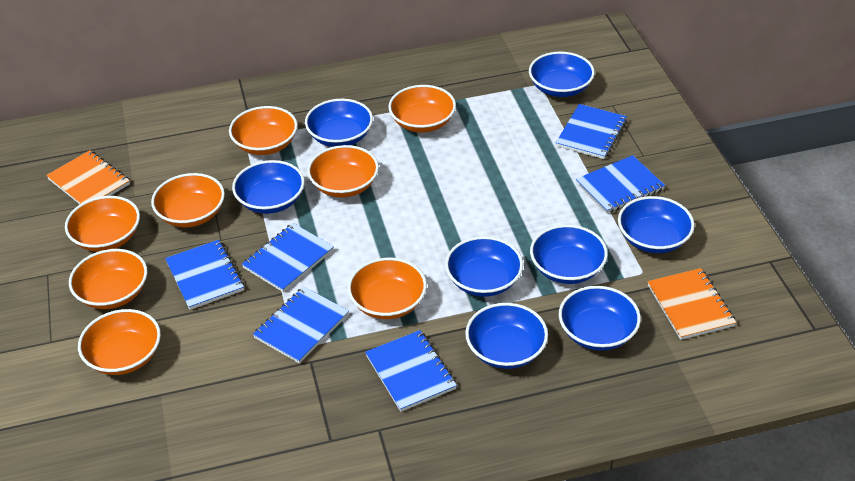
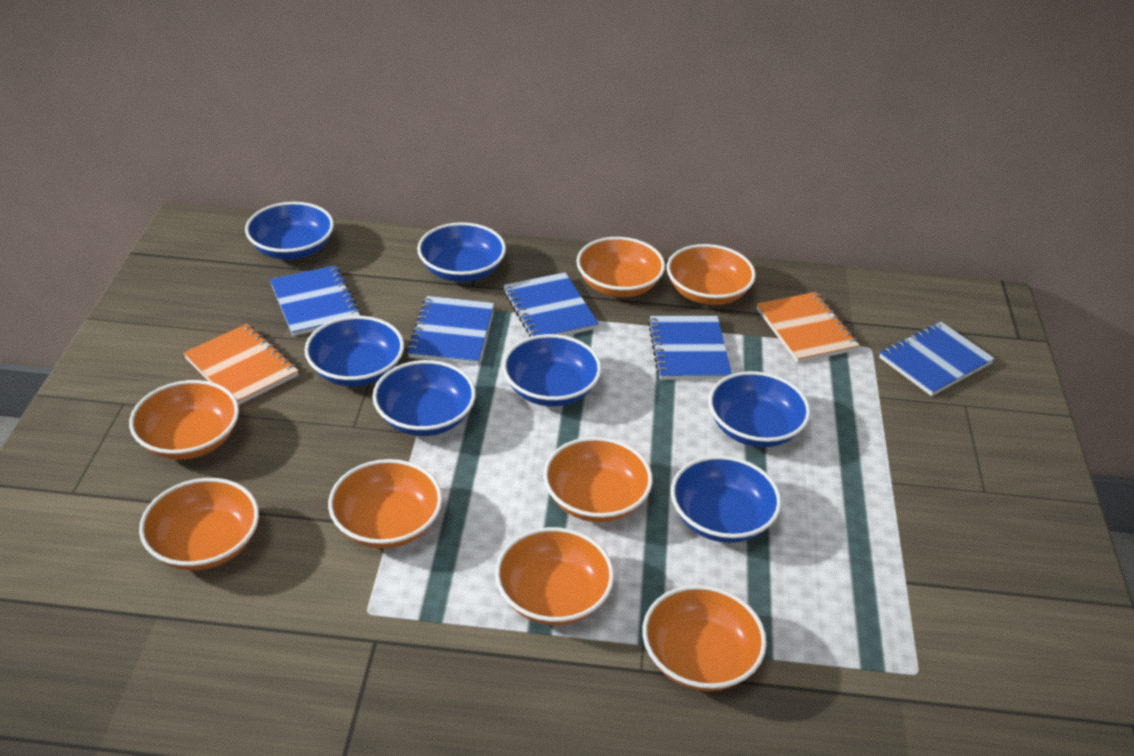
blue bowl: [232,160,305,214] [305,99,373,147] [445,236,523,297] [465,303,548,369] [529,52,595,97] [530,225,608,284] [559,286,641,351] [618,196,695,253] = 8 -> [245,202,334,260] [304,316,404,387] [372,360,476,436] [417,222,506,282] [502,334,602,406] [671,455,781,543] [708,371,811,447] = 7
blue notebook: [165,240,244,310] [242,223,334,292] [253,286,349,363] [365,330,457,412] [556,104,627,159] [576,155,665,213] = 6 -> [270,265,361,336] [407,296,494,365] [503,272,599,337] [648,316,732,380] [879,322,995,396] = 5

